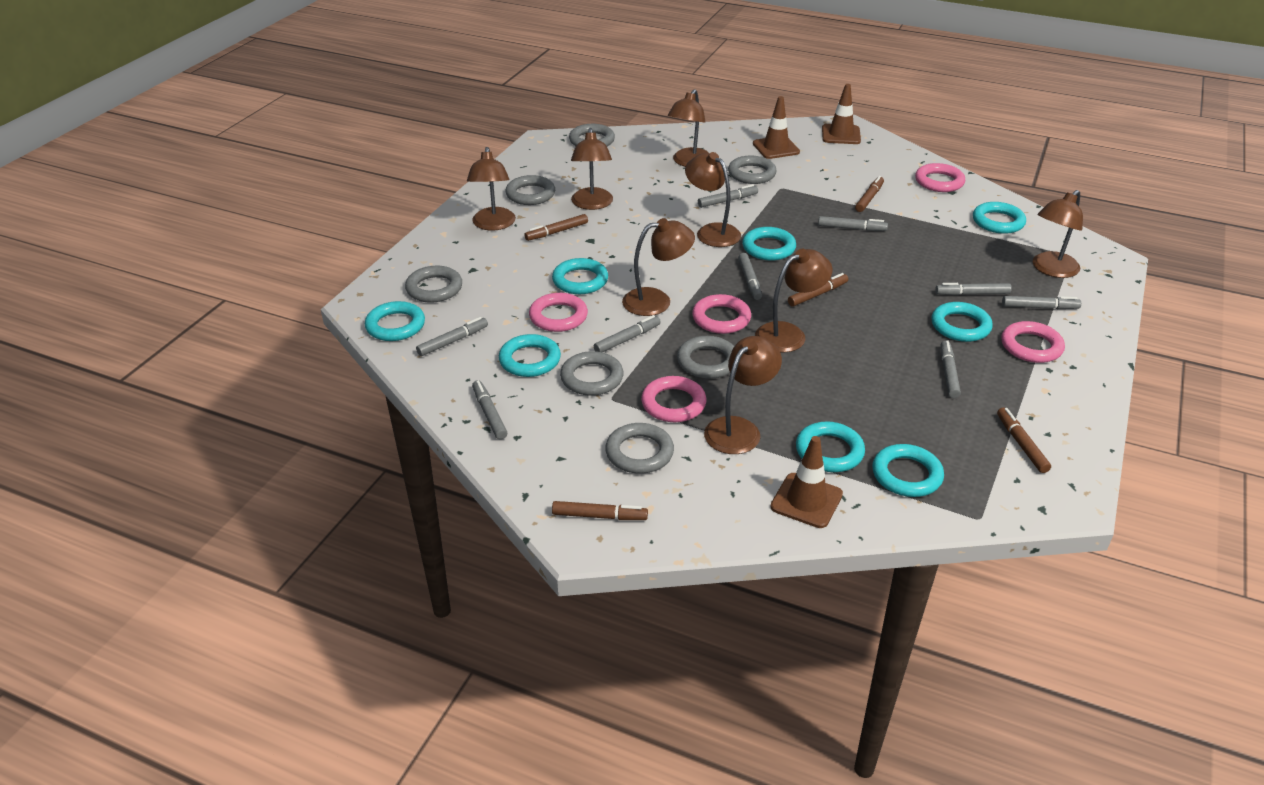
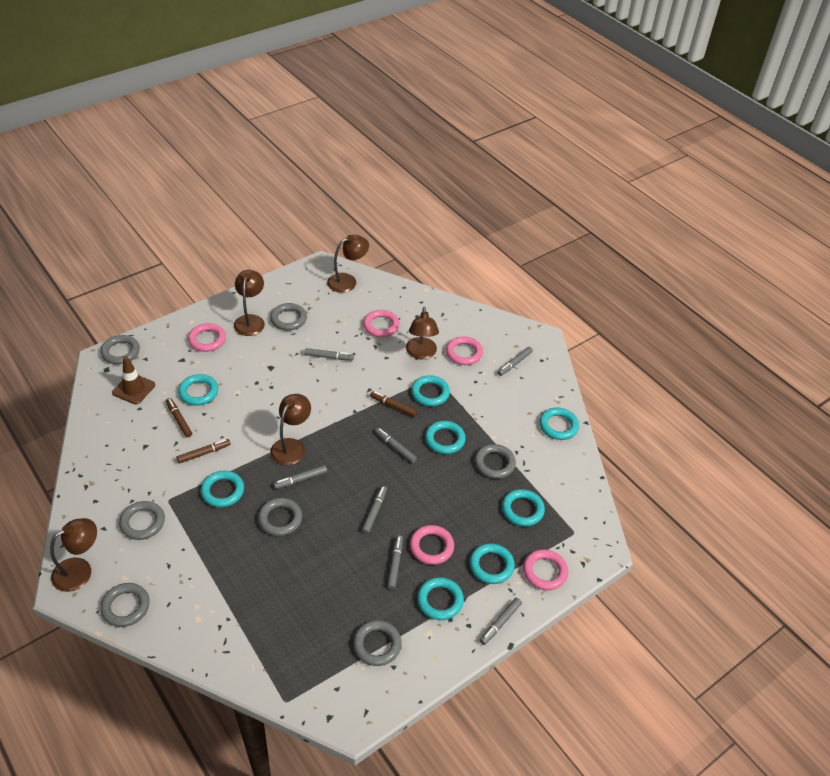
brown lamp: [467,147,516,231] [571,128,613,210] [622,218,695,316] [668,89,709,167] [685,152,741,247] [704,336,782,454] [755,249,833,353] [1033,190,1083,278] = 8 -> [50,518,97,592] [234,270,265,336] [270,394,311,466] [327,235,369,293] [406,307,439,360] = 5
brown marker: [525,214,588,241] [552,501,648,520] [788,273,848,307] [855,176,884,212] [997,408,1051,473] = 5 -> [166,398,192,438] [176,439,231,464] [370,391,417,417] = 3
brown traffic cone: [753,96,800,159] [770,436,843,528] [822,84,861,144] = 3 -> [112,356,155,405] = 1
grey marker: [416,317,488,356] [472,380,507,440] [594,315,661,352] [698,184,758,208] [738,253,762,300] [818,216,888,231] [935,283,1012,295] [940,340,961,398] [1002,296,1081,309] = 9 -> [273,465,327,489] [304,348,354,360] [362,486,387,534] [375,428,417,463] [387,535,403,589] [480,598,522,645] [497,347,533,376] = 7

